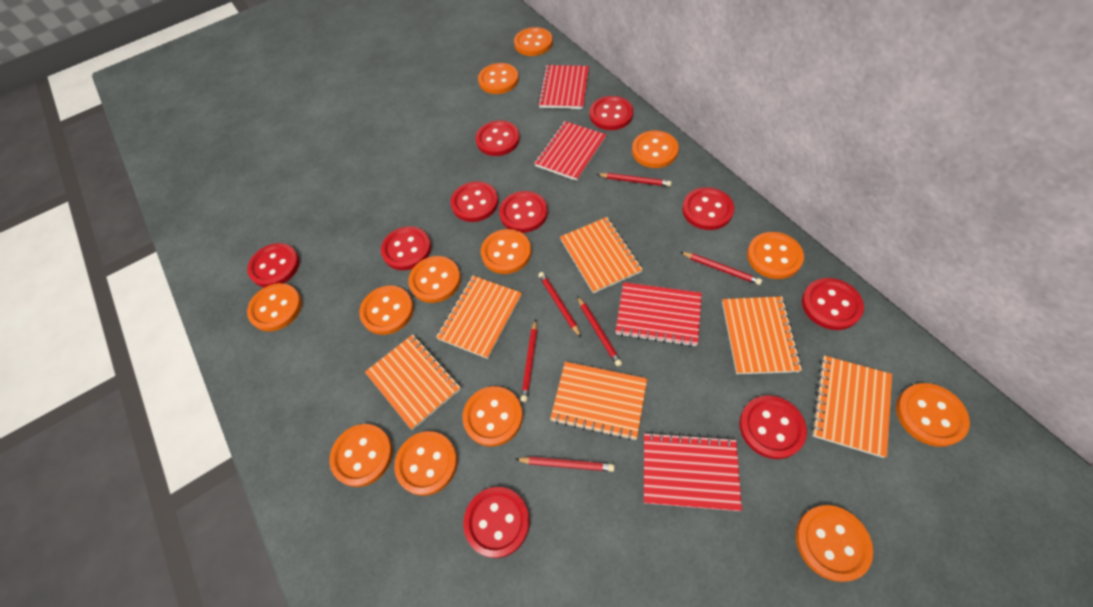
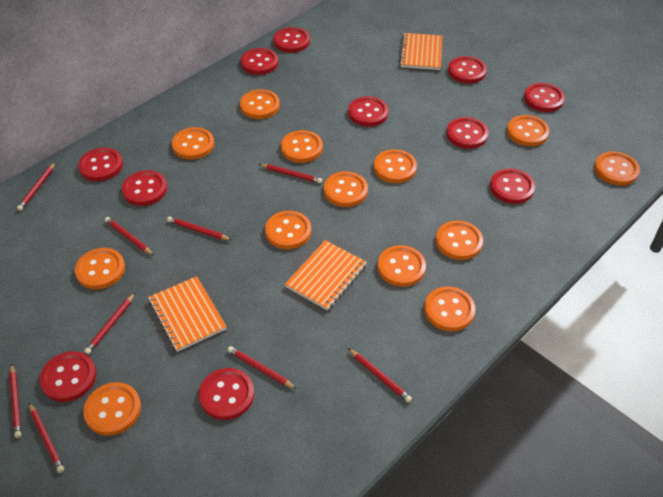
orange notebook: [365,334,461,430] [436,276,522,359] [550,362,647,441] [560,217,643,293] [722,296,802,374] [811,356,892,458] = 6 -> [148,276,227,352] [285,240,367,310] [399,33,442,70] = 3
red button: [247,243,300,287] [381,226,431,270] [451,181,498,222] [463,487,530,558] [476,120,520,156] [499,191,548,233] [590,96,633,130] [682,187,734,230] [739,396,807,459] [802,278,864,330] = 10 -> [40,351,96,402] [78,148,123,181] [122,170,167,206] [199,368,254,420] [241,48,278,75] [273,27,310,53] [348,96,388,127] [446,117,488,149] [448,56,487,84] [490,169,535,204] [524,83,565,112] = 11
red notebook: [534,121,606,181] [538,65,589,109] [615,282,702,347] [644,432,742,511] = 4 -> none = 0
red pencil: [515,457,615,472] [521,319,537,402] [538,272,581,337] [577,296,622,367] [597,173,672,187] [680,252,762,285] = 6 -> [9,364,22,438] [17,162,56,211] [29,402,64,473] [84,293,135,354] [105,217,153,255] [167,216,232,240] [228,346,297,389] [259,164,322,183] [348,348,412,403] = 9

